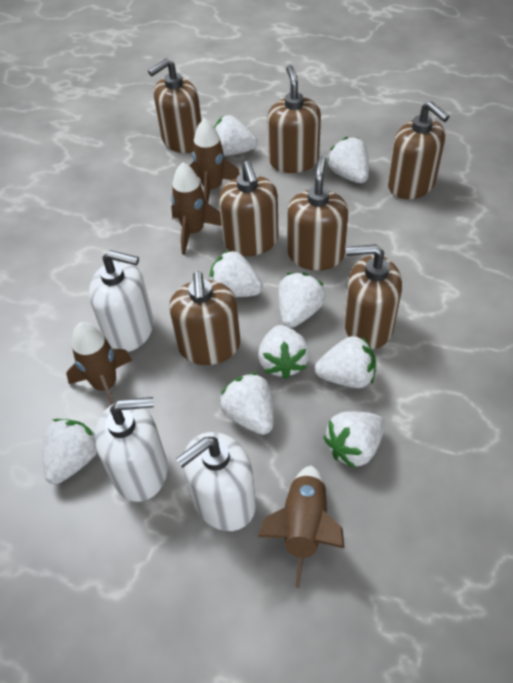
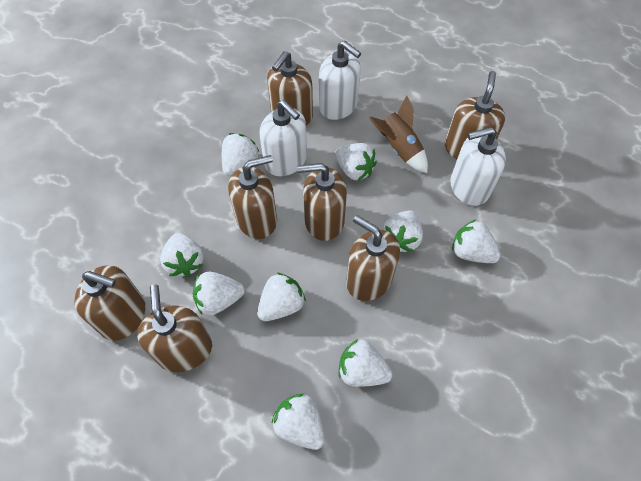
brown rocket: [66,322,132,405] [171,162,222,255] [190,118,240,203] [258,466,345,588] = 4 -> [369,95,428,173] = 1

